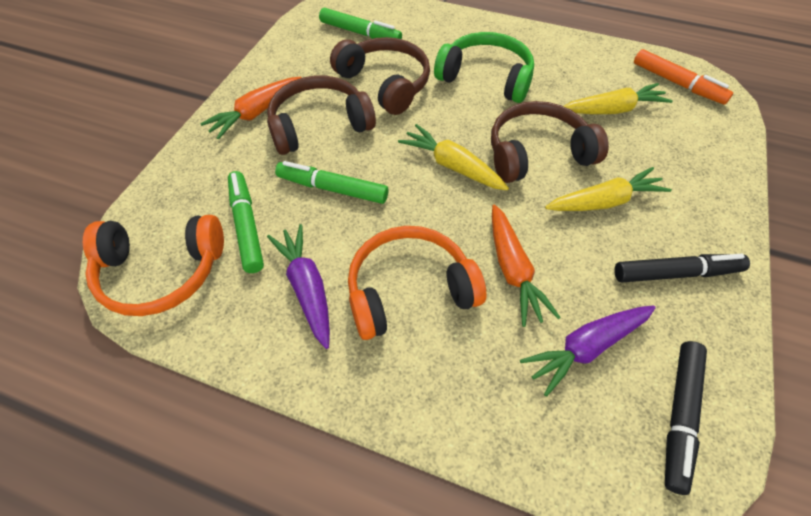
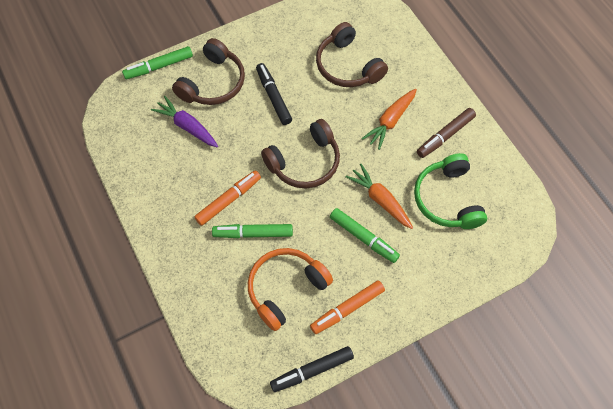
brown marker: none = 0 -> [417,108,476,158] = 1
orange headphones: [83,215,224,316] [348,226,486,340] = 2 -> [248,248,333,331] = 1
orange marker: [634,49,733,104] = 1 -> [194,170,261,226] [310,280,385,334] = 2
purple carrot: [267,224,330,349] [520,305,656,396] = 2 -> [151,96,218,147] = 1
yellow carrot: [398,124,509,190] [545,167,672,211] [564,83,673,114] = 3 -> none = 0

